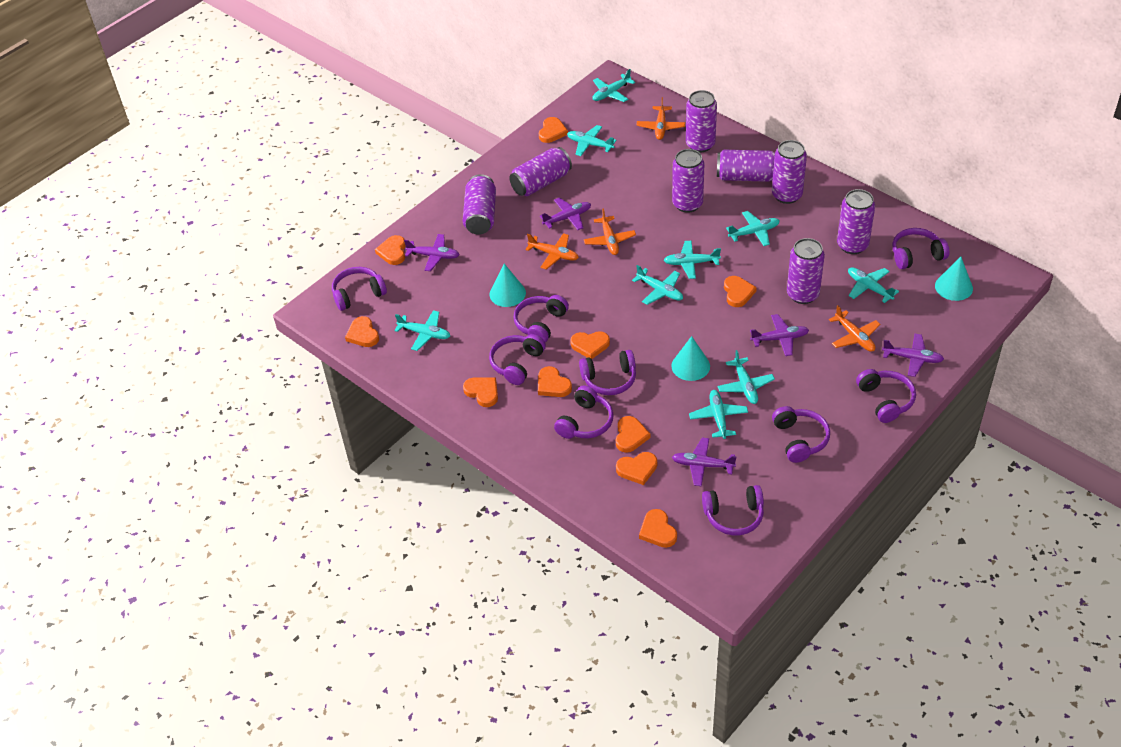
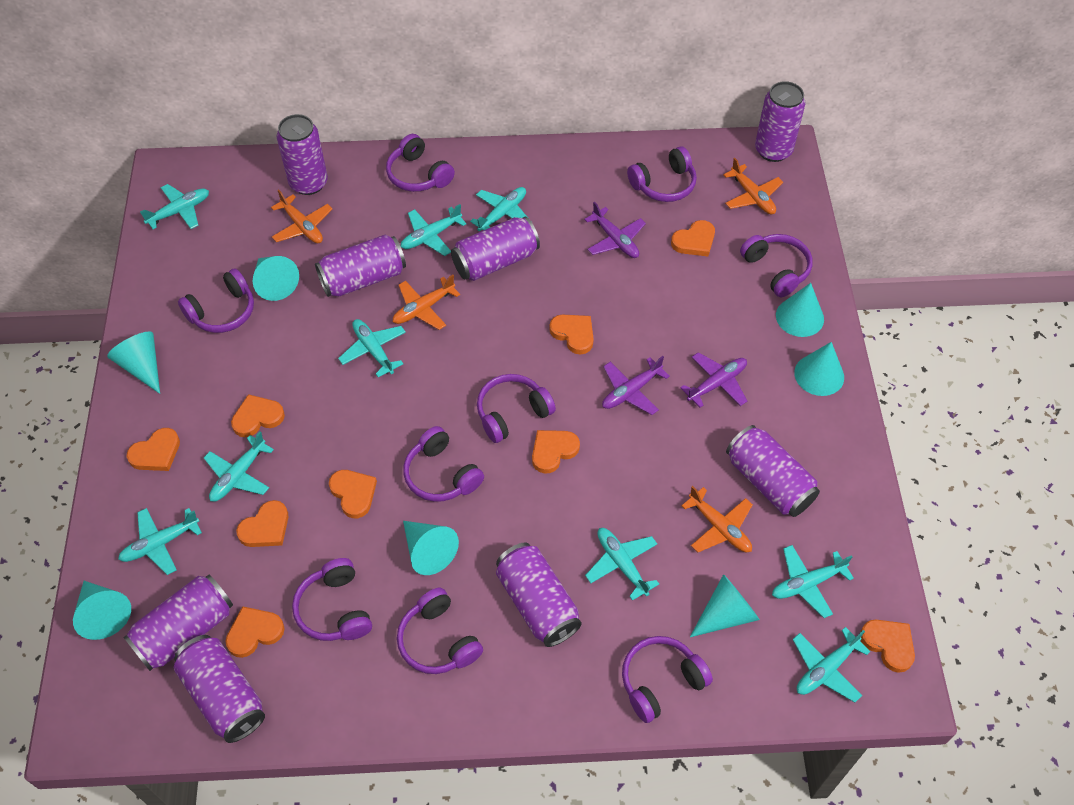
orange heart: [345,316,379,347] [375,235,406,265] [463,377,498,407] [538,366,572,397] [539,117,568,143] [570,331,610,359] [616,416,651,453] [616,452,657,485] [639,509,677,548] [724,276,757,307] = 10 -> [126,428,180,471] [225,606,285,658] [231,394,285,437] [236,500,289,547] [329,470,377,518] [532,430,580,474] [549,315,593,354] [671,220,715,256] [860,620,915,673] = 9
purple plane: [404,234,460,271] [540,197,591,230] [672,438,737,486] [750,314,809,356] [882,334,944,377] = 5 -> [584,201,646,258] [602,356,670,415] [680,352,747,408] = 3
turquoise cone: [490,264,526,307] [671,336,710,381] [935,257,973,301] = 3 -> [73,581,131,640] [107,331,160,394] [253,256,299,301] [403,521,459,575] [690,574,760,637] [776,283,824,337] [794,342,844,396] = 7

